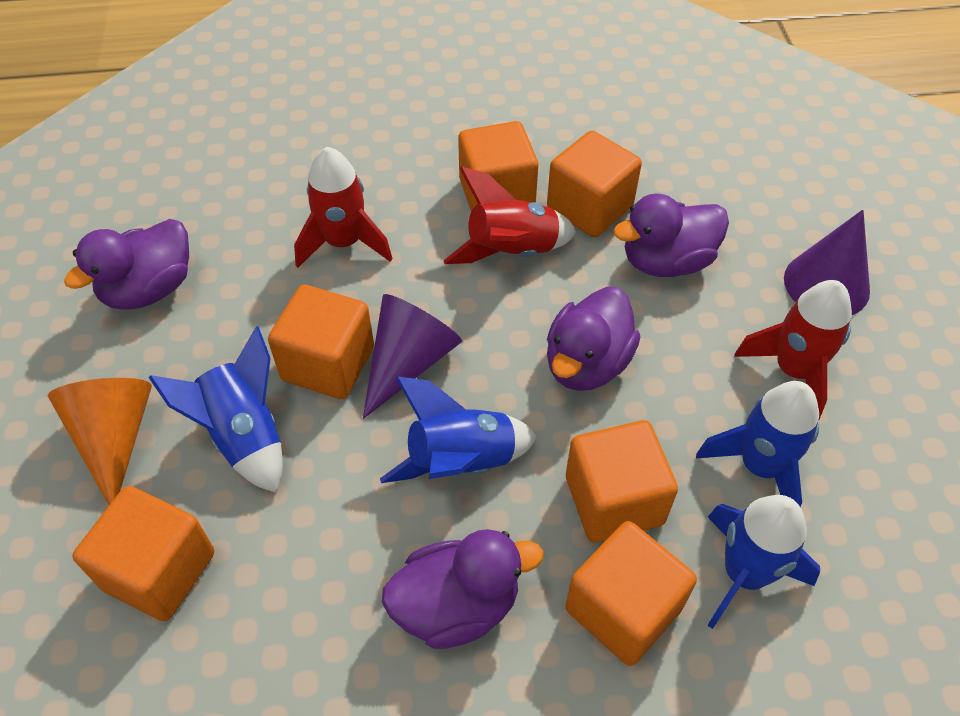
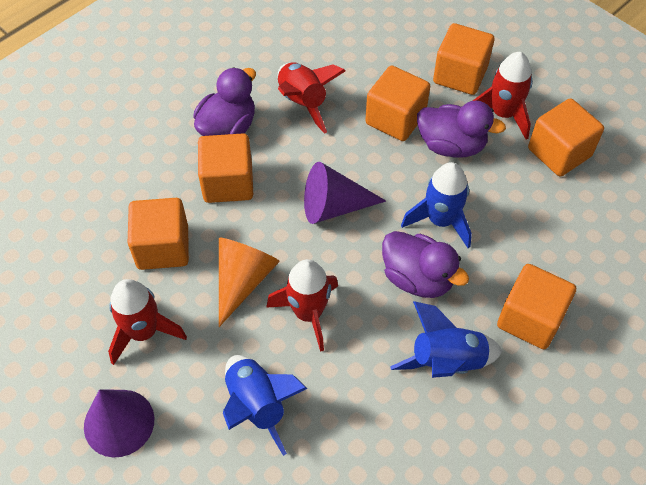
blue rocket: [149,327,283,493] [380,377,537,483] [696,381,819,507] [707,495,820,629] = 4 -> [223,355,308,456] [390,301,502,378] [401,162,472,248] = 3
purple duck: [64,219,189,310] [382,529,543,649] [547,287,640,391] [613,194,729,277] = 4 -> [193,67,256,136] [382,231,469,298] [417,100,506,158] = 3
red rocket: [294,147,393,268] [444,167,577,264] [734,280,852,421] = 3 -> [108,279,187,365] [266,259,338,352] [278,62,345,134] [473,52,533,140] = 4

